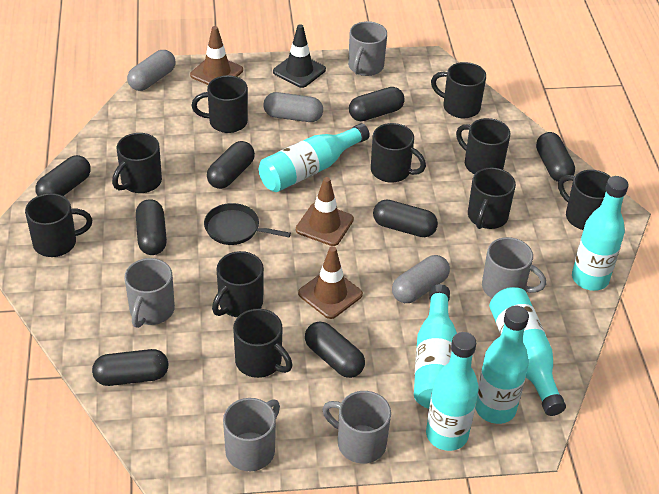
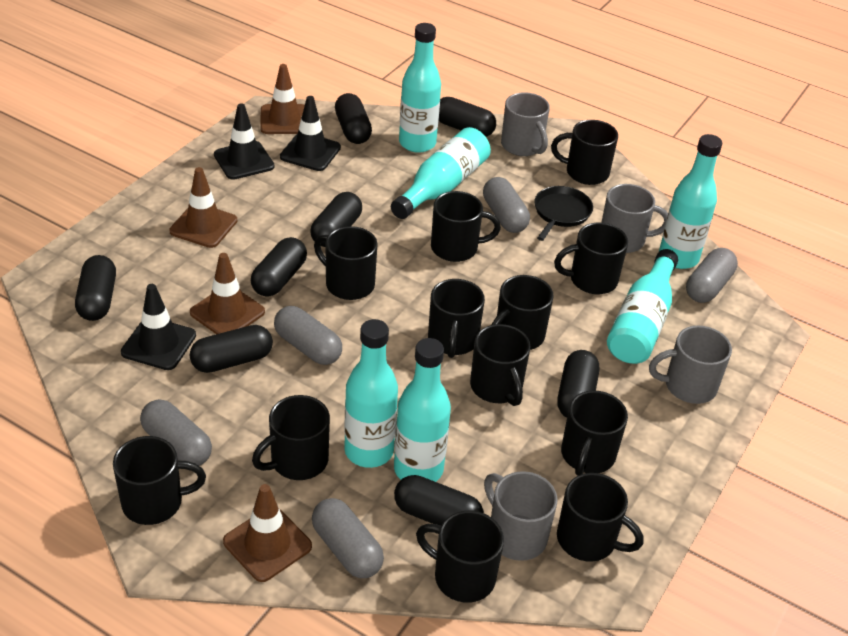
black mug: [25,193,92,257] [112,133,162,193] [192,75,248,133] [212,251,264,317] [233,309,293,378] [371,123,426,183] [431,62,486,119] [456,118,510,174] [468,167,516,229] [558,170,611,230] = 10 -> [113,436,206,525] [252,395,330,480] [314,226,378,300] [416,511,504,603] [428,279,485,358] [431,191,501,262] [470,324,530,406] [491,275,553,350] [551,120,618,185] [554,223,628,294] [557,473,644,562] [561,390,628,476] = 12
black traffic cone: [273,24,326,88] = 1 -> [121,284,196,370] [214,104,275,180] [280,96,341,171] = 3
brown traffic cone: [190,26,243,85] [296,177,354,246] [298,246,363,319] = 3 -> [169,167,237,248] [190,253,265,334] [223,484,312,582] [261,64,305,134] = 4
grey capsule: [127,50,176,91] [263,92,323,122] [392,255,450,303] = 3 -> [140,399,212,466] [274,306,342,365] [312,498,384,578] [483,177,530,233] [686,248,738,303] = 5
grey mug: [125,258,175,328] [223,398,280,471] [322,391,391,464] [348,21,387,76] [482,237,546,298] = 5 -> [484,471,558,561] [501,92,550,156] [601,184,668,253] [649,325,732,404] = 4

